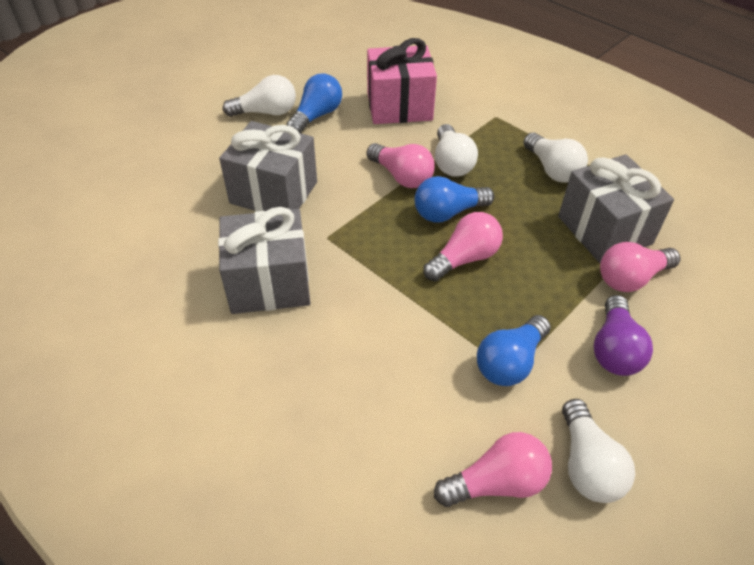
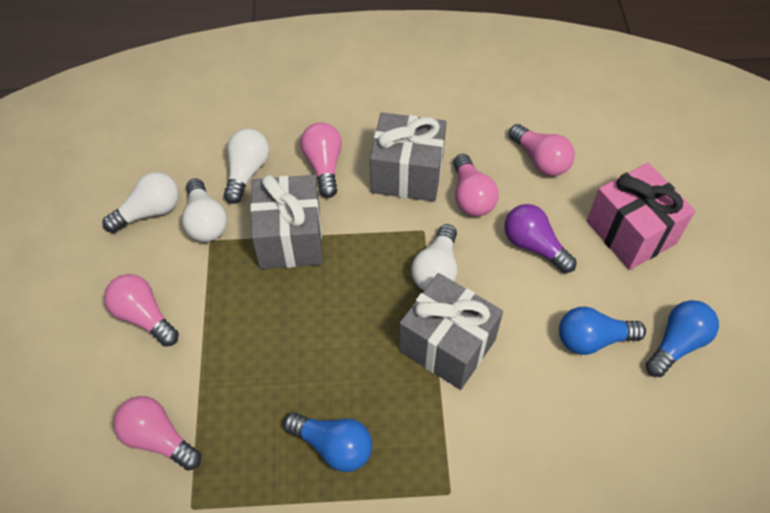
pink light bulb: [367,143,435,188] [424,212,503,281] [434,432,552,507] [600,242,681,292] = 4 -> [104,274,179,347] [113,396,201,471] [300,122,342,198] [453,154,499,216] [509,124,575,176] = 5

